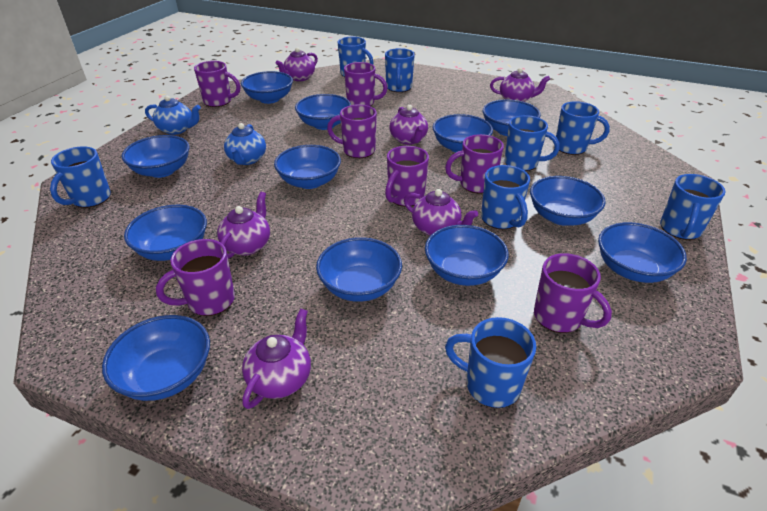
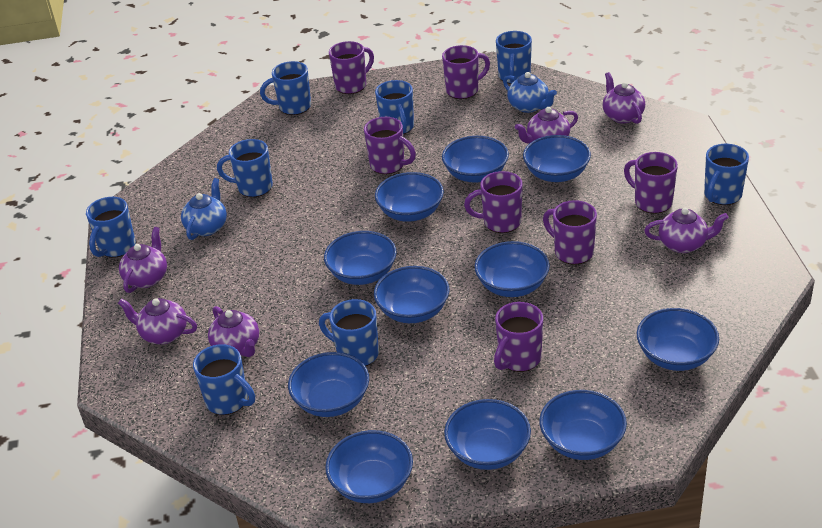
blue bowl: [102,315,210,401] [122,135,189,178] [124,205,207,261] [241,71,293,104] [274,145,341,189] [295,94,351,130] [316,237,402,302] [425,225,509,286] [433,114,493,153] [483,99,541,136] [530,176,606,226] [598,222,687,283] = 12 -> [288,352,369,417] [324,231,397,285] [325,430,413,503] [374,266,449,323] [375,172,444,222] [442,136,509,183] [444,399,531,470] [475,241,550,297] [523,135,591,182] [539,390,627,460] [637,308,719,371] = 11

